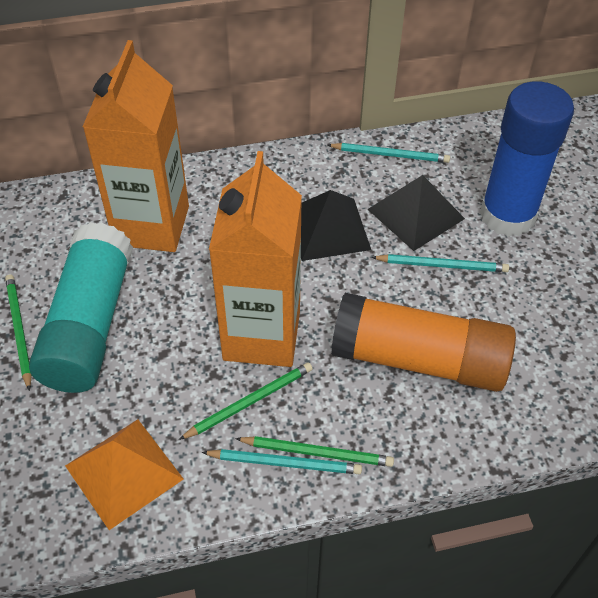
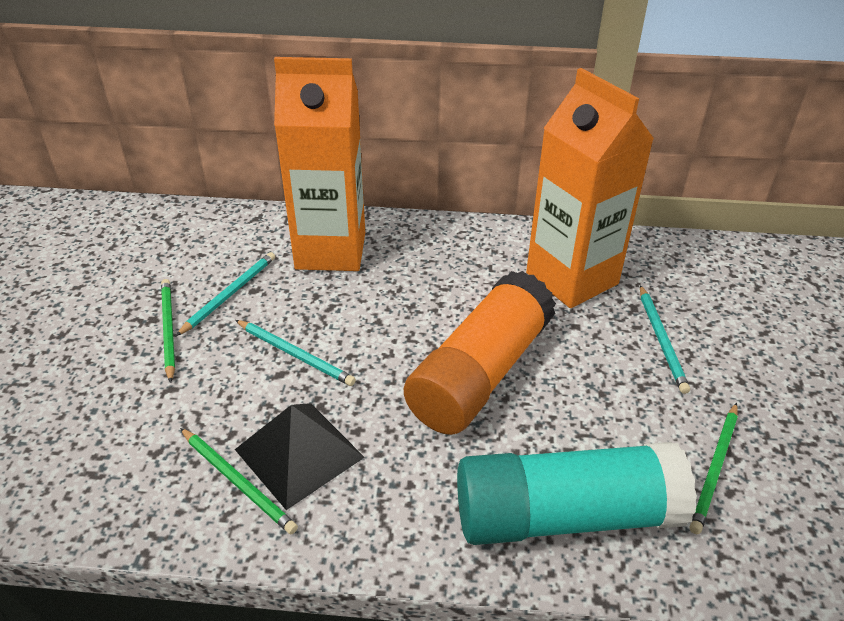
black pyramid: [301,190,371,261] [368,175,465,251] = 2 -> [235,403,365,510] = 1
blue glue stick: [480,81,574,237] = 1 -> none = 0
orange pyramid: [65,419,184,530] = 1 -> none = 0

